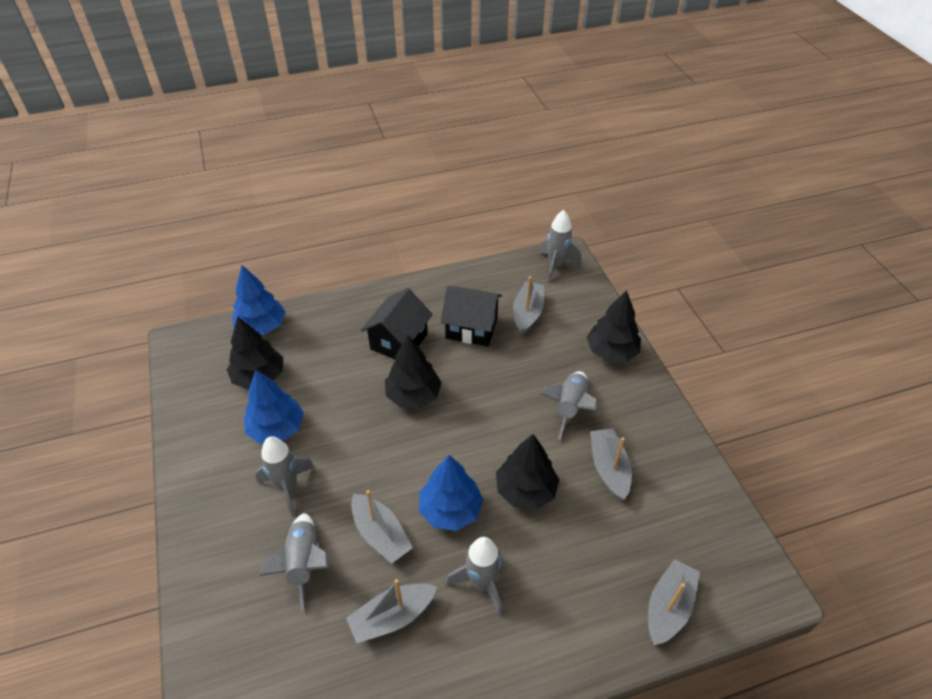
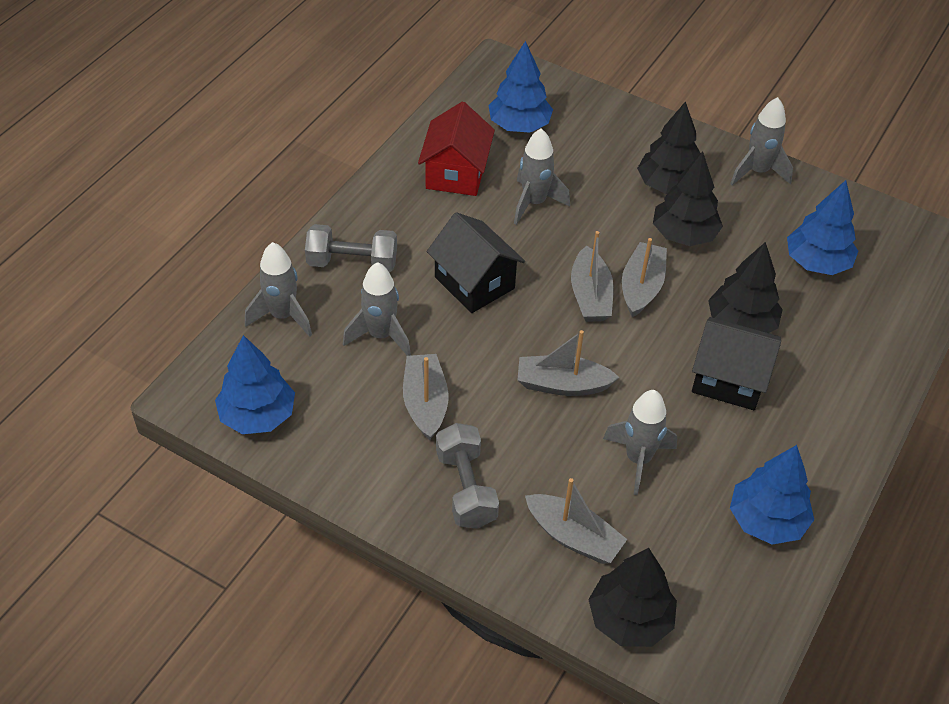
blue tree: [232,265,286,335] [244,370,304,444] [419,455,484,531] = 3 -> [215,335,295,434] [489,41,553,133] [730,445,814,545] [787,180,858,275] = 4
grey dumbbell: none = 0 -> [305,224,397,272] [436,423,499,529] = 2
red house: none = 0 -> [418,102,495,196] = 1

